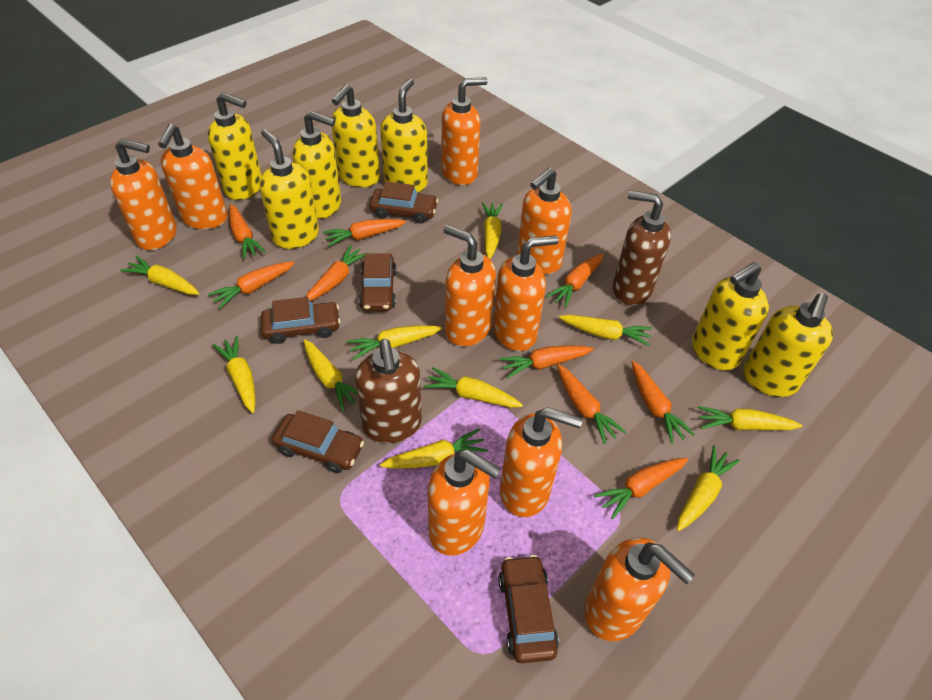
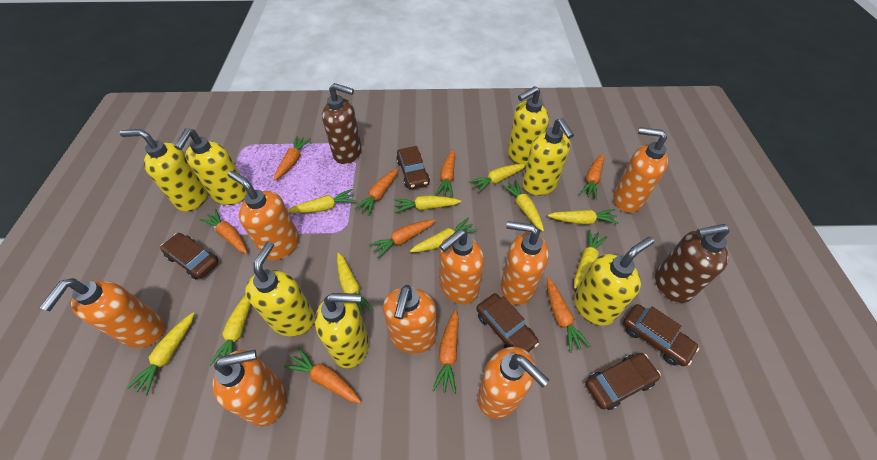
orange soap dispenser: [110,138,177,250] [158,124,228,229] [428,450,501,556] [442,77,488,185] [443,225,496,347] [493,235,559,351] [500,407,583,517] [517,168,571,274] [584,537,695,641] = 9 -> [40,278,165,348] [212,350,286,427] [228,171,299,260] [383,285,436,354] [439,229,484,304] [477,347,549,419] [501,221,549,305] [613,127,668,213] = 8

